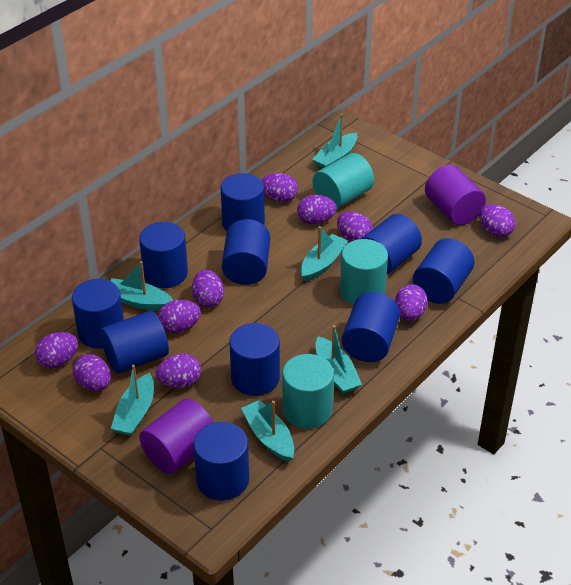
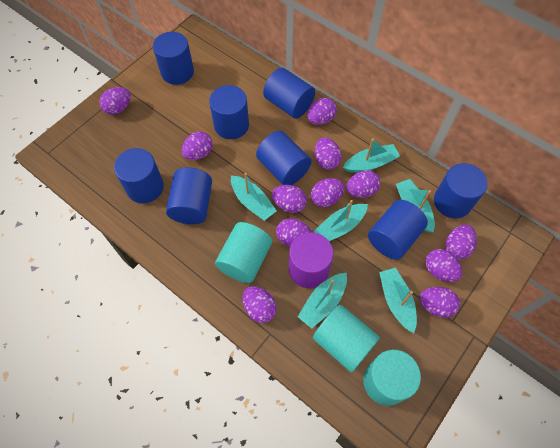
blue cylinder: [72,279,124,349] [100,311,169,374] [139,222,188,288] [194,422,249,501] [221,173,265,231] [222,219,270,285] [229,323,280,396] [342,292,400,362] [361,214,422,274] [413,238,474,304] = 10 -> [114,148,164,203] [153,32,194,85] [166,167,212,224] [209,85,249,139] [256,131,312,185] [263,68,315,119] [368,200,428,260] [434,163,488,218] = 8
purple cylinder: [139,398,214,474] [425,165,486,225] = 2 -> [289,232,333,288] = 1
purple egg: [35,332,78,368] [73,354,111,391] [156,354,201,388] [158,300,201,333] [192,270,224,308] [262,173,298,202] [297,195,337,224] [337,212,373,242] [395,284,428,321] [479,204,515,237] = 10 -> [99,87,131,115] [182,132,213,160] [243,286,277,323] [272,185,307,213] [276,218,312,246] [308,98,337,125] [311,178,344,207] [315,137,342,170] [346,170,380,198] [419,287,460,318] [425,249,462,282] [445,225,477,260] = 12

